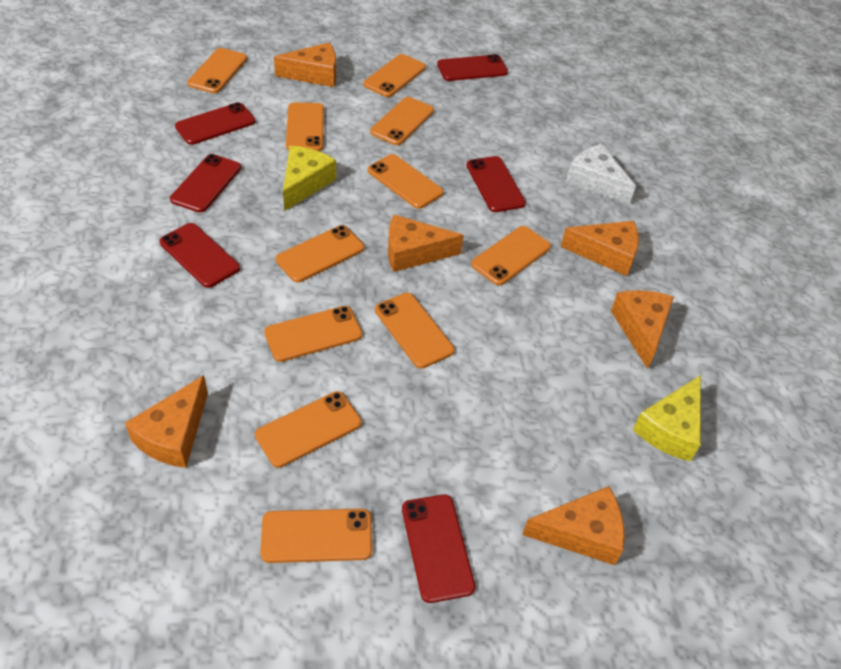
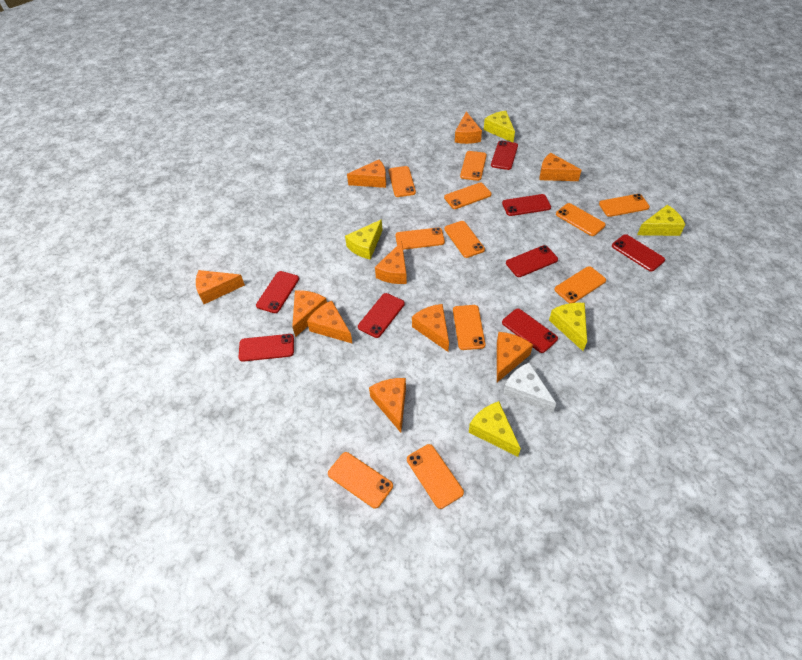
orange cheese: [125,375,208,468] [274,43,336,87] [388,215,464,272] [522,486,625,565] [561,221,639,276] [611,290,674,369] = 6 -> [196,270,245,304] [292,290,327,337] [307,301,353,344] [347,160,386,188] [369,378,406,432] [375,241,407,284] [412,304,449,352] [455,111,482,144] [497,332,533,382] [539,153,581,181] = 10
red phone: [159,223,240,288] [170,154,241,213] [175,102,256,145] [402,494,475,603] [437,54,508,81] [466,156,526,212] = 6 -> [239,334,294,362] [256,271,299,313] [358,293,405,338] [491,141,518,170] [502,194,551,216] [502,309,558,353] [506,245,558,277] [612,234,665,272] = 8
yellow cheese: [283,146,336,211] [633,375,701,462] = 2 -> [345,219,383,259] [469,401,521,457] [484,111,515,142] [549,303,587,351] [637,205,686,236] = 5

